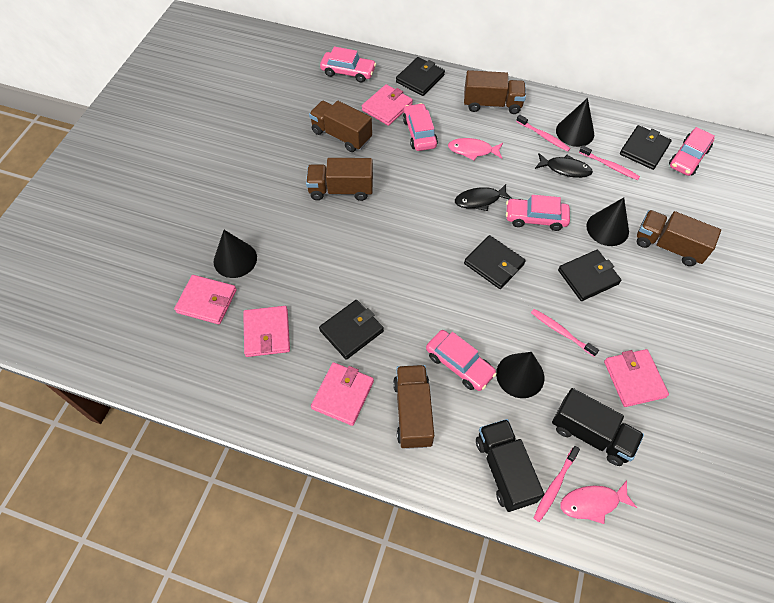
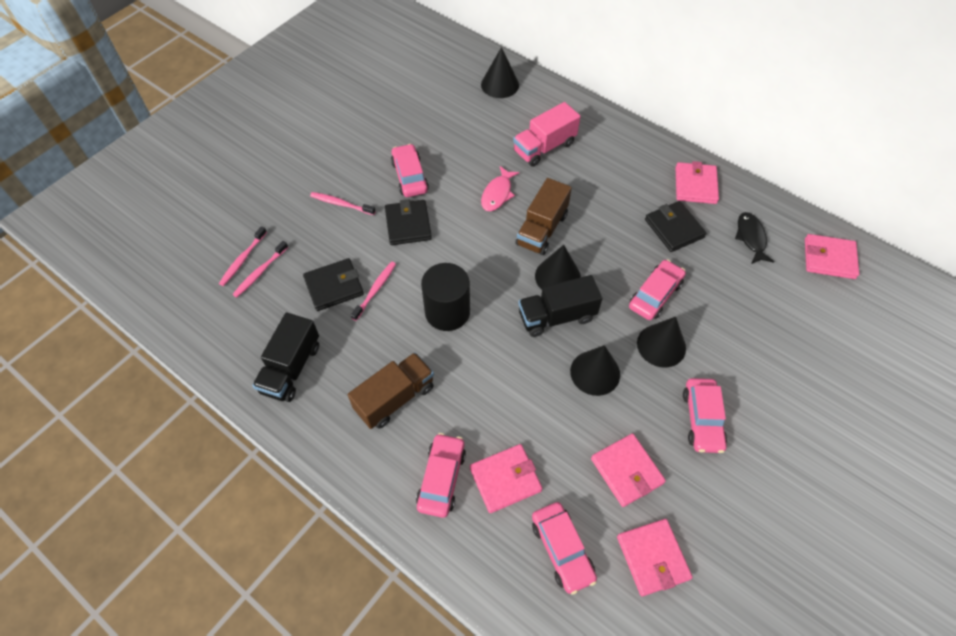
black cylinder: none = 0 -> [421,263,470,331] = 1
black fish: [455,184,512,211] [535,153,593,178] = 2 -> [735,212,774,264] = 1
black wallet: [319,300,384,360] [396,57,445,96] [464,235,526,289] [558,250,621,301] [620,125,672,170] = 5 -> [303,258,364,311] [385,199,432,245] [645,201,707,252] = 3
brown truck: [306,158,373,201] [309,101,372,152] [393,365,434,449] [464,70,526,114] [637,210,721,266] = 5 -> [348,352,434,429] [516,178,572,255] = 2
pink fish: [448,138,503,161] [561,480,637,524] = 2 -> [481,166,520,211] = 1
pink truck: none = 0 -> [513,102,581,167] = 1

